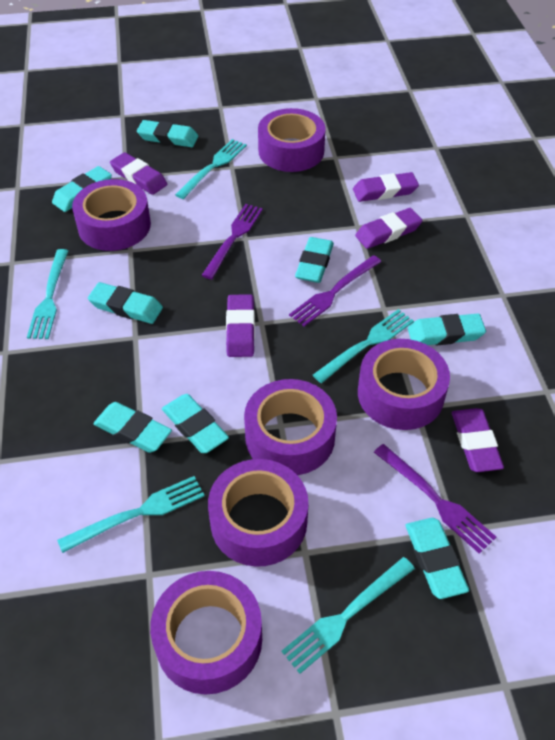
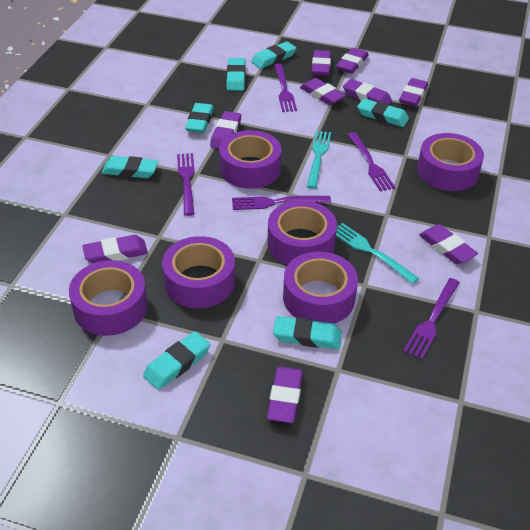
purple eraser: [110,152,167,195] [226,294,255,357] [353,172,419,202] [355,208,422,249] [452,408,504,472] = 5 -> [82,235,148,264] [210,111,241,149] [267,367,303,423] [300,78,346,105] [312,50,331,76] [336,48,369,74] [343,79,392,104] [399,78,428,106] [419,224,478,264] = 9
purple fork: [201,204,263,279] [289,255,382,327] [374,444,496,554] = 3 -> [177,153,195,216] [232,196,331,210] [274,63,297,112] [347,132,395,191] [403,278,460,360] = 5
turquoise eraser: [52,166,112,212] [88,282,163,324] [93,402,172,453] [137,120,199,147] [162,394,229,453] [295,237,334,283] [405,518,469,599] [408,314,486,346] = 8 -> [101,156,158,178] [143,331,210,390] [185,103,214,133] [226,58,246,91] [251,41,296,69] [273,316,342,349] [357,98,409,127] = 7
turquoise fork: [27,249,68,339] [57,476,205,553] [175,139,247,199] [281,557,415,674] [313,309,414,383] = 5 -> [307,131,331,189] [336,223,419,284] = 2

